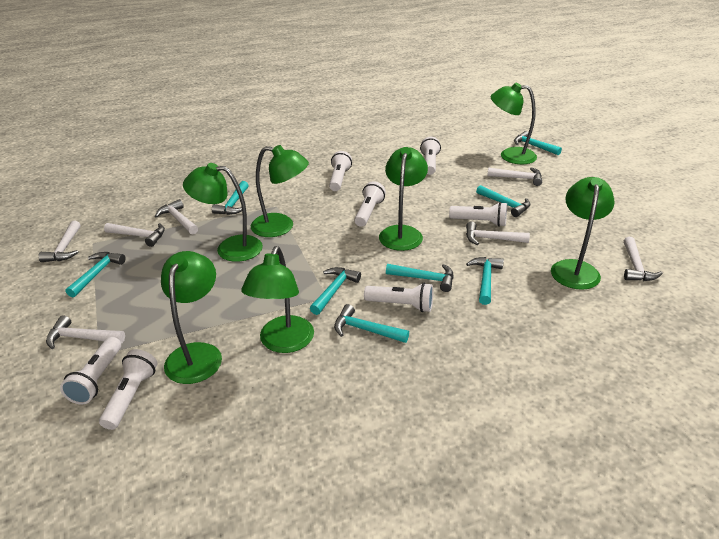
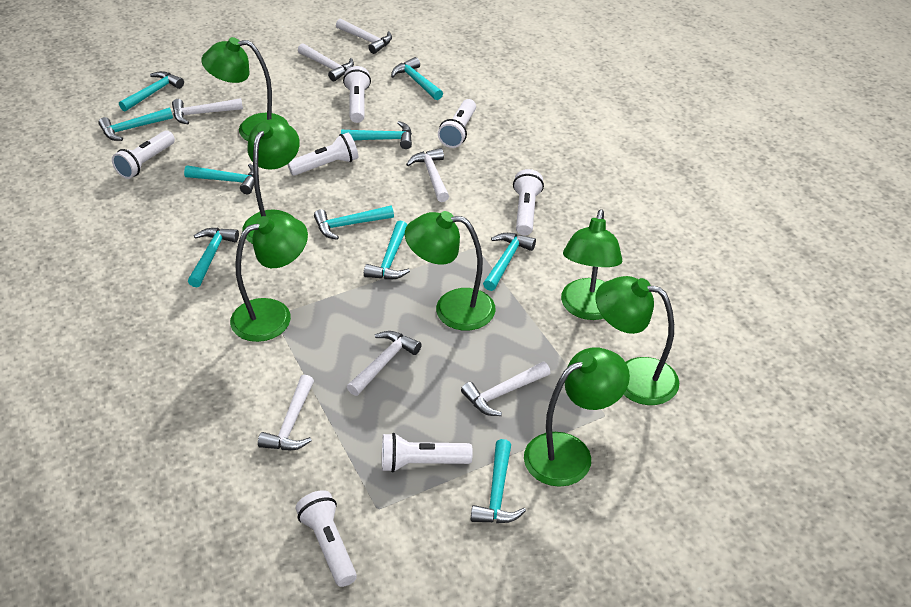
turquoise hammer: [65,252,125,298] [212,181,249,215] [310,267,361,315] [334,304,409,343] [386,264,454,292] [466,257,504,305] [476,185,531,217] [514,131,562,155] = 8 -> [98,108,173,141] [119,71,184,111] [184,164,254,194] [188,228,239,287] [314,205,394,240] [341,121,412,149] [364,221,410,280] [391,57,443,100] [471,439,526,523] [483,233,536,291] = 10

